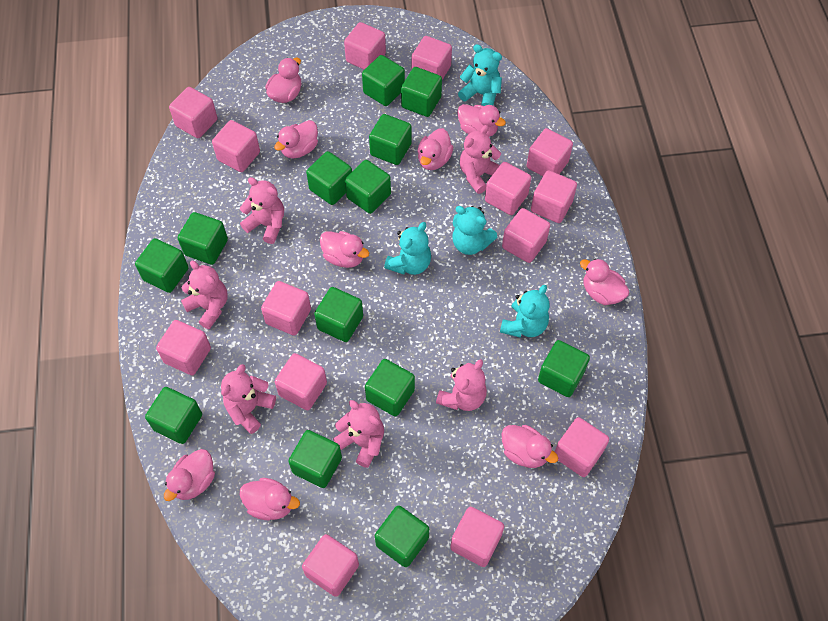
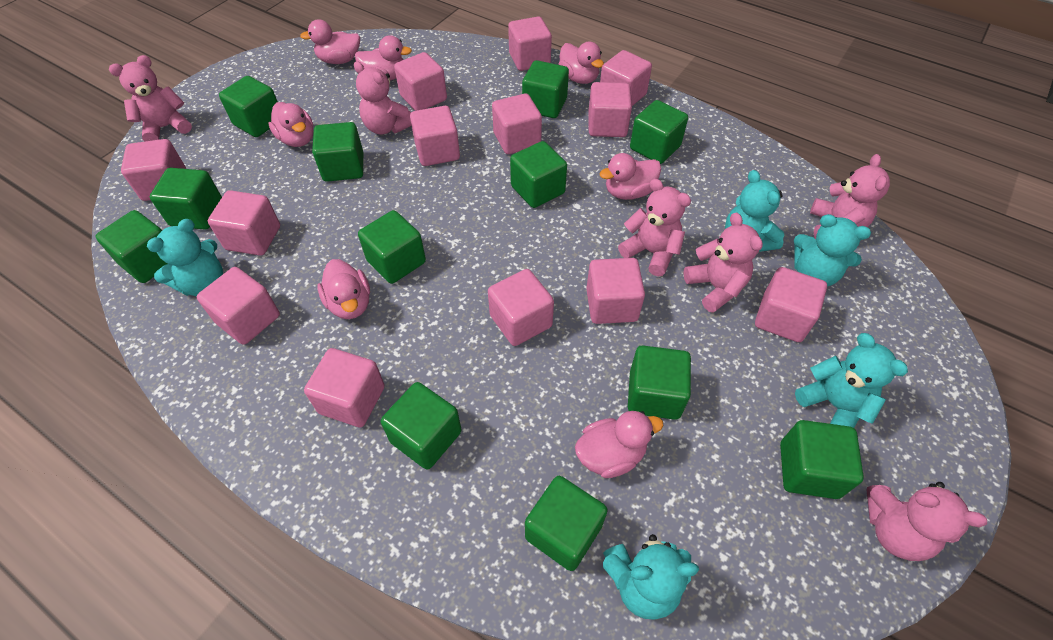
green cube: [135,238,188,293] [145,387,202,444] [178,212,228,265] [288,430,342,488] [306,151,352,205] [314,287,363,342] [345,160,391,214] [362,55,405,106] [365,359,415,417] [369,114,412,165] [375,505,429,567] [401,67,442,117] [538,340,590,397] = 13 -> [96,210,167,283] [150,168,222,230] [219,76,278,137] [312,122,363,182] [358,210,426,284] [381,382,462,470] [510,141,567,208] [522,60,569,118] [525,476,608,571] [628,345,691,420] [630,100,688,164] [780,420,864,499] = 12
pink cube: [156,320,211,375] [169,87,218,138] [212,120,260,172] [261,281,311,336] [275,353,327,411] [302,534,359,597] [344,22,386,70] [412,36,452,80] [450,507,504,567] [485,162,531,215] [502,208,550,263] [527,128,573,176] [531,170,577,223] [555,417,609,477] = 14 -> [121,139,186,201] [197,267,280,345] [208,190,280,256] [304,348,385,427] [394,52,447,111] [410,106,460,166] [488,269,554,346] [492,93,542,154] [508,16,552,71] [586,258,645,324] [588,82,632,137] [600,50,652,106] [755,267,827,342] = 13
pink duck: [164,449,215,501] [240,478,300,520] [265,58,301,103] [274,120,318,158] [320,231,369,268] [417,128,453,170] [457,104,506,137] [502,425,558,468] [580,258,629,305] = 9 -> [268,102,314,147] [300,19,360,64] [318,259,370,319] [355,35,412,80] [558,41,604,84] [575,411,664,478] [599,153,661,200] = 7
turquoise teddy bear: [384,222,431,275] [452,206,497,255] [458,44,502,106] [500,285,549,338] = 4 -> [147,219,223,296] [603,534,699,620] [725,170,784,252] [794,214,871,287] [795,333,908,428] = 5

